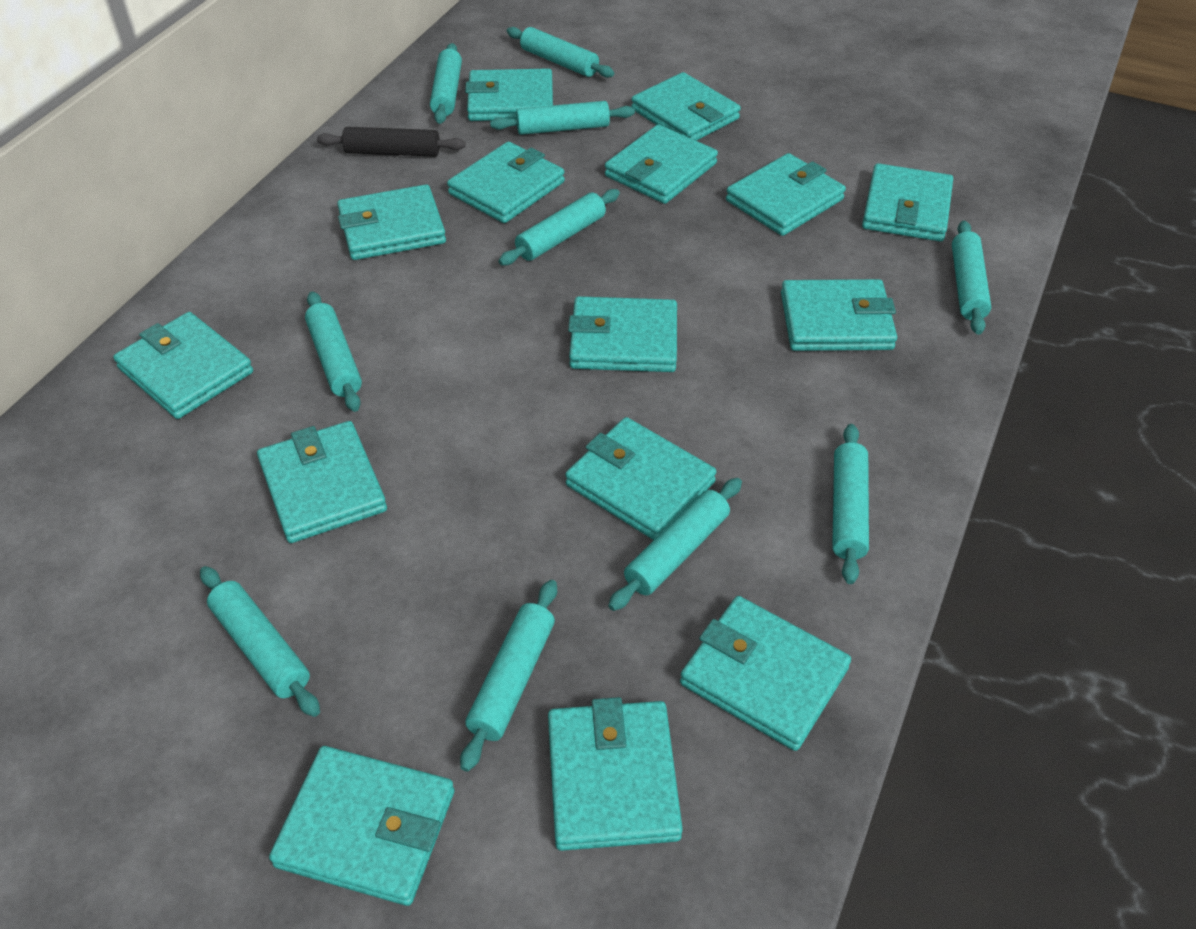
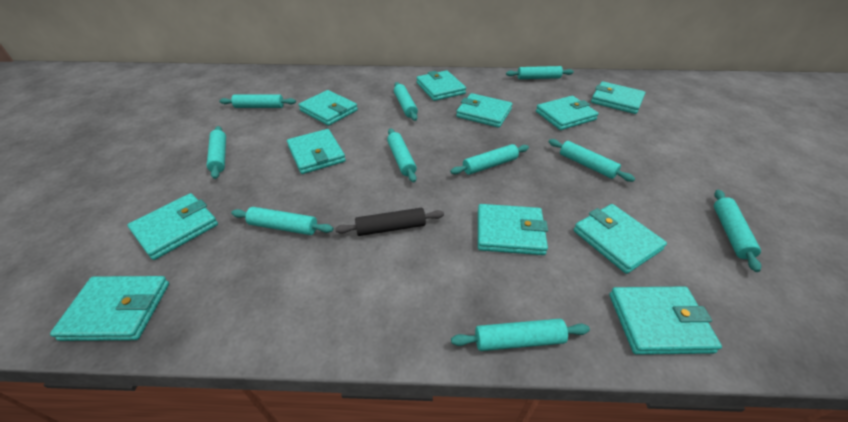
turquoise wallet: [113,312,253,419] [257,421,387,543] [269,746,454,906] [337,184,446,260] [447,142,565,223] [465,68,553,121] [548,697,683,851] [565,417,716,540] [568,296,677,372] [605,124,718,204] [631,72,741,141] [680,596,851,751] [726,153,846,236] [781,279,897,351] [862,163,953,241] = 15 -> [50,276,169,341] [127,193,218,260] [287,129,346,174] [298,90,358,126] [417,70,466,101] [456,93,513,128] [478,204,548,255] [536,96,599,130] [574,204,667,274] [591,81,646,114] [609,287,722,355] = 11

